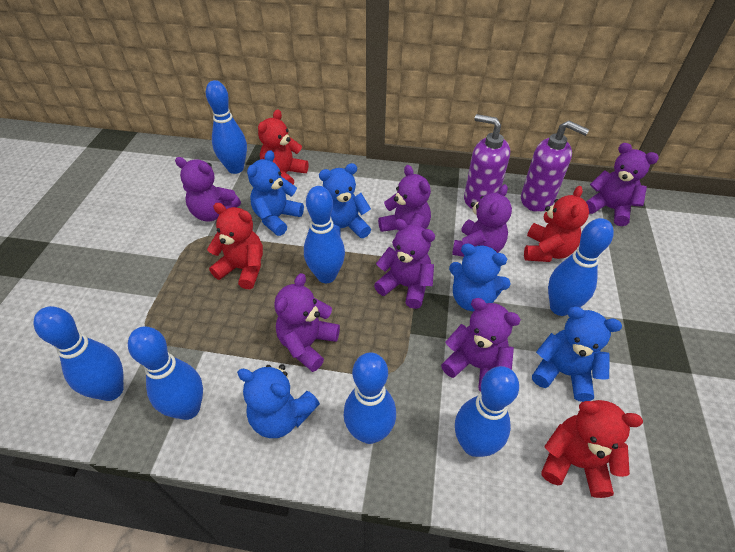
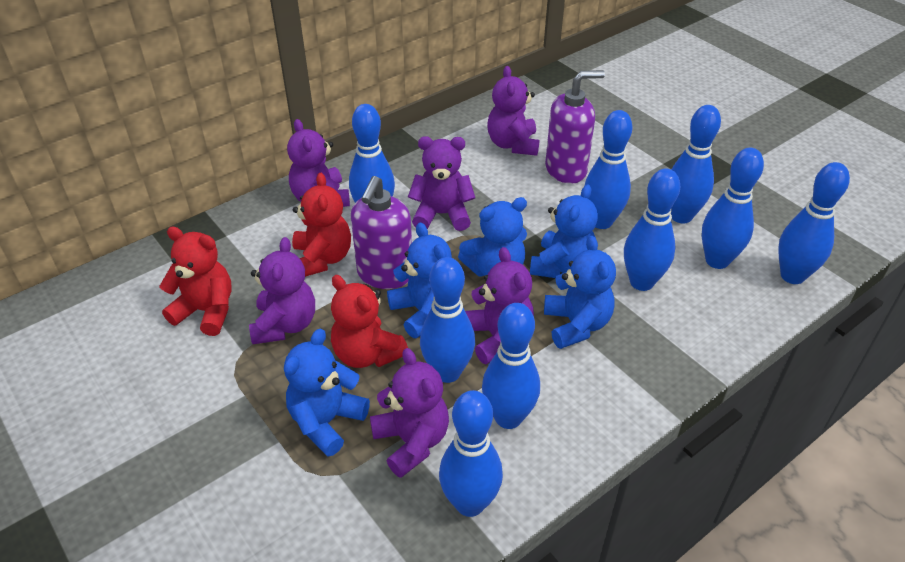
blue bowling pin: [34,306,124,401] [128,327,203,420] [206,80,247,174] [304,186,345,283] [344,352,396,444] [455,366,519,457] [548,218,614,316] = 7 -> [349,104,395,203] [420,257,475,383] [439,390,503,517] [482,303,540,429] [584,110,633,229] [624,168,680,291] [671,105,721,223] [702,148,764,269] [778,162,850,284] = 9
purple teddy bear: [175,157,241,222] [274,273,340,372] [374,219,435,309] [378,165,431,248] [441,298,521,392] [452,184,512,257] [586,143,659,226] = 7 -> [249,237,315,344] [287,119,350,207] [370,348,449,478] [408,136,475,231] [465,247,534,364] [487,66,539,156] = 6
red teddy bear: [207,203,263,289] [258,110,309,185] [524,186,589,262] [541,400,643,498] = 4 -> [159,226,232,336] [292,173,351,277] [331,275,408,368] = 3

